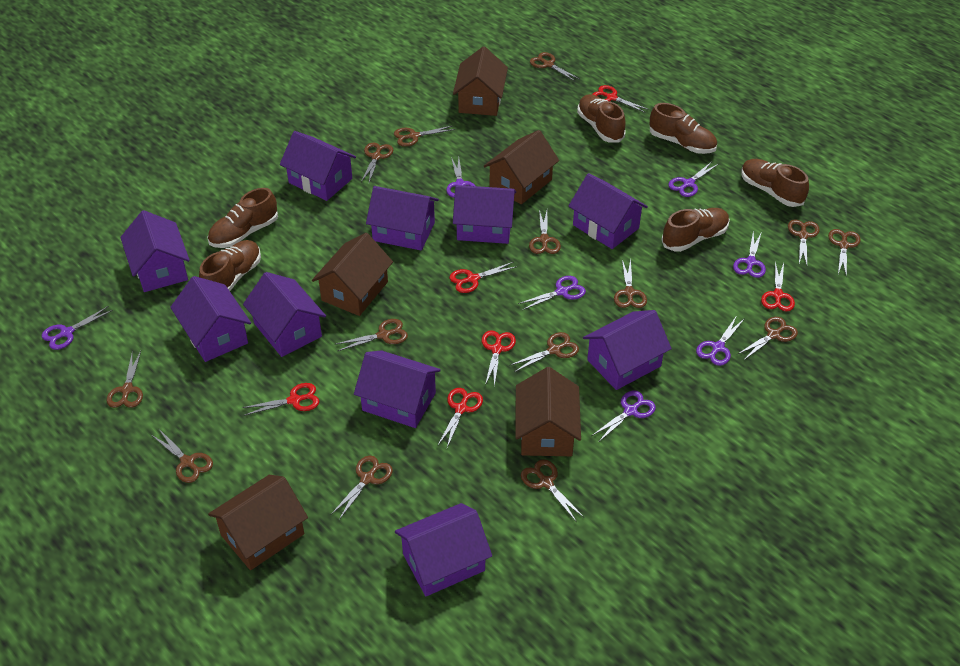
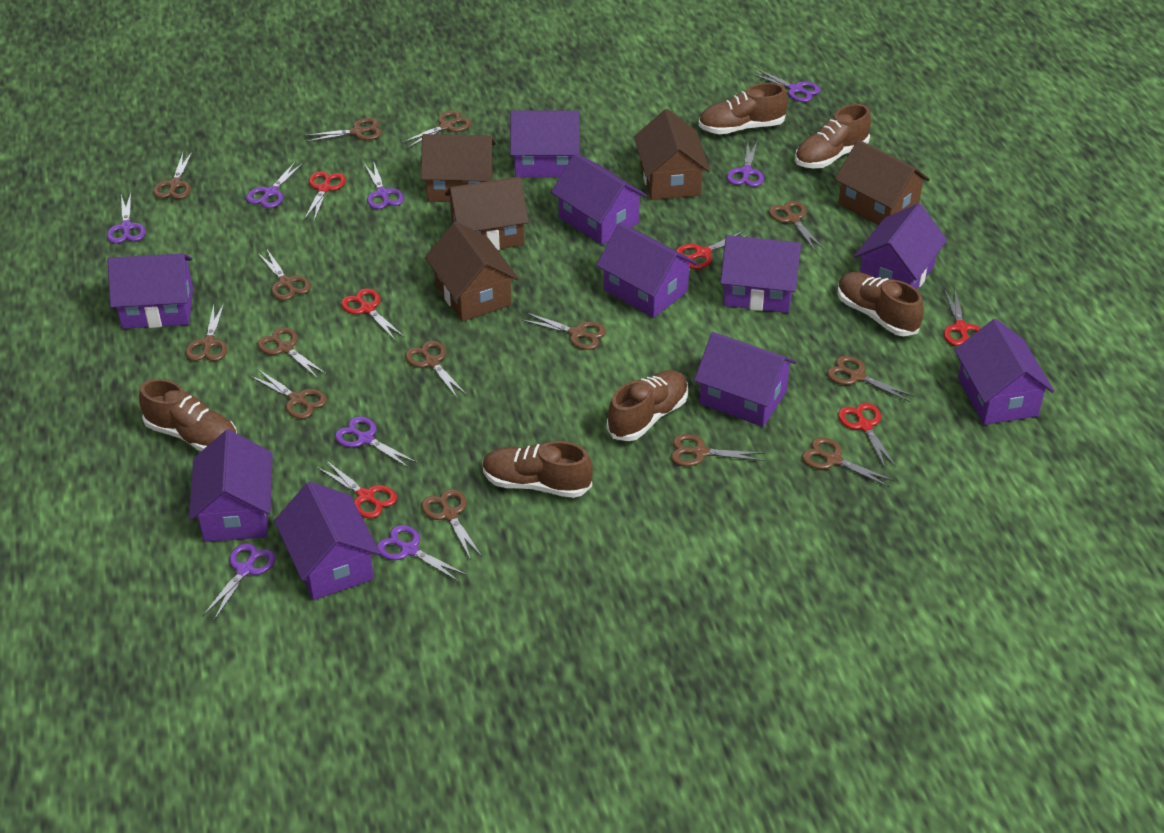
purple scissors: [42,306,113,350] [446,157,475,198] [518,276,586,310] [592,391,656,441] [668,162,718,197] [696,317,745,366] [733,232,766,278] = 7 -> [107,193,146,243] [203,543,276,620] [246,161,303,208] [335,416,417,468] [364,161,404,209] [377,525,467,582] [727,142,764,187] [751,69,821,102] = 8

